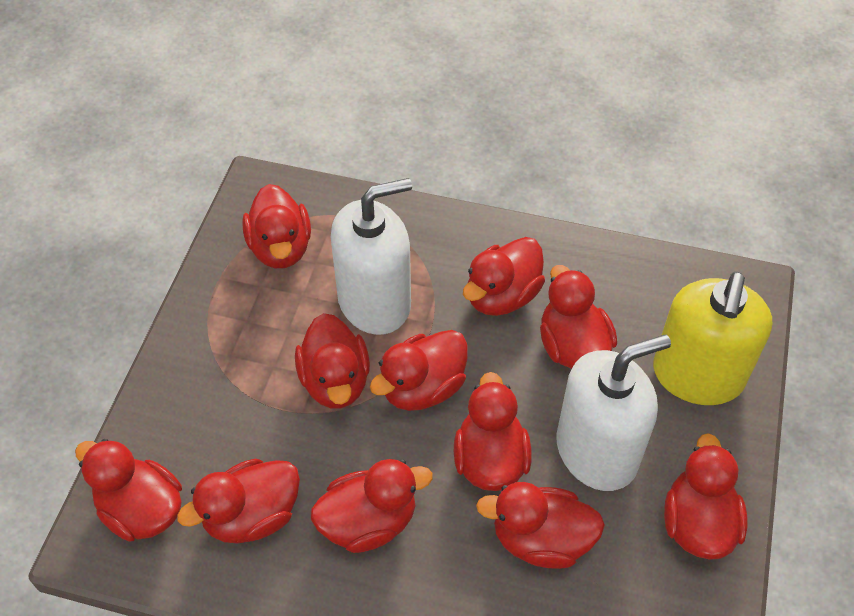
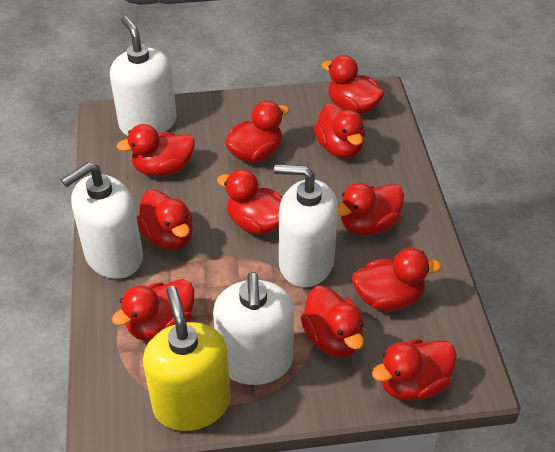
white soap dispenser: [331,178,412,335] [556,335,671,491] = 2 -> [61,162,143,279] [110,16,176,136] [213,272,294,385] [274,164,338,287] = 4

